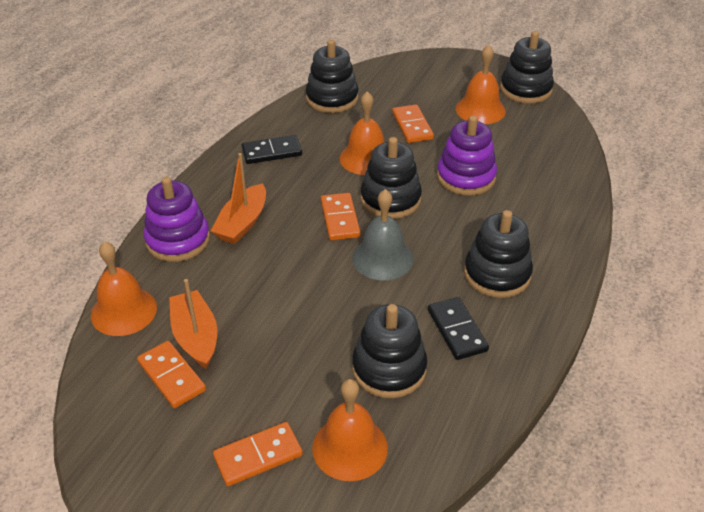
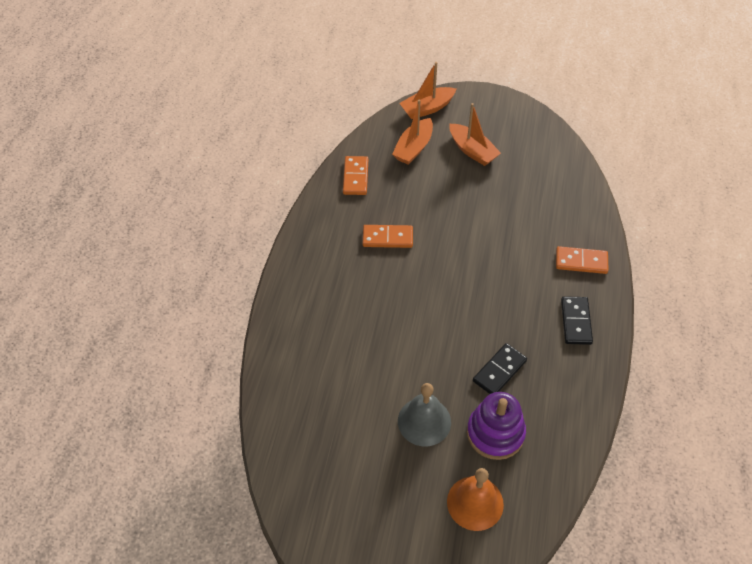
black stacking toy: [306,40,359,113] [352,304,427,398] [360,137,422,219] [464,210,533,298] [500,31,554,104] = 5 -> none = 0
orange bell: [91,241,157,336] [312,379,388,481] [340,91,384,175] [456,45,506,124] = 4 -> [447,468,504,531] = 1
orange boat: [169,279,217,369] [211,153,266,244] = 2 -> [392,100,433,164] [399,62,456,119] [449,103,501,166] = 3
orange domino: [137,341,206,408] [213,422,303,486] [321,193,361,241] [392,105,434,143] = 4 -> [343,156,368,195] [363,225,413,248] [556,246,609,274] = 3
purple stacking toy: [143,177,210,262] [437,115,497,196] = 2 -> [467,392,526,460] = 1

